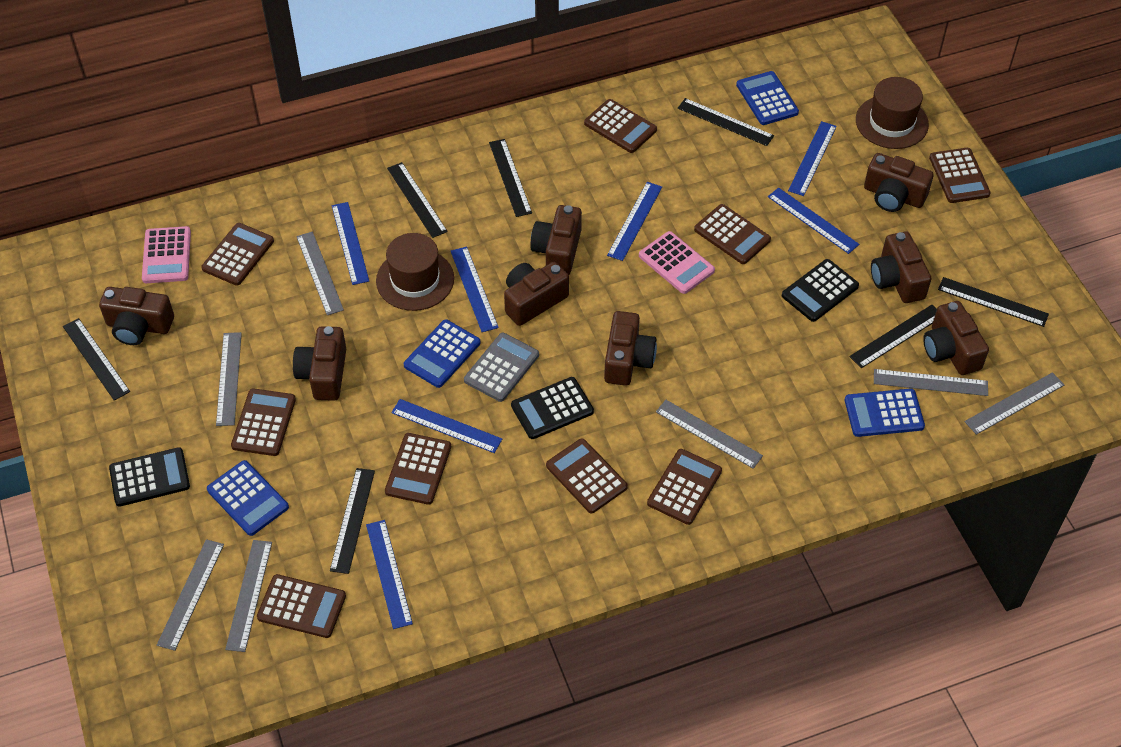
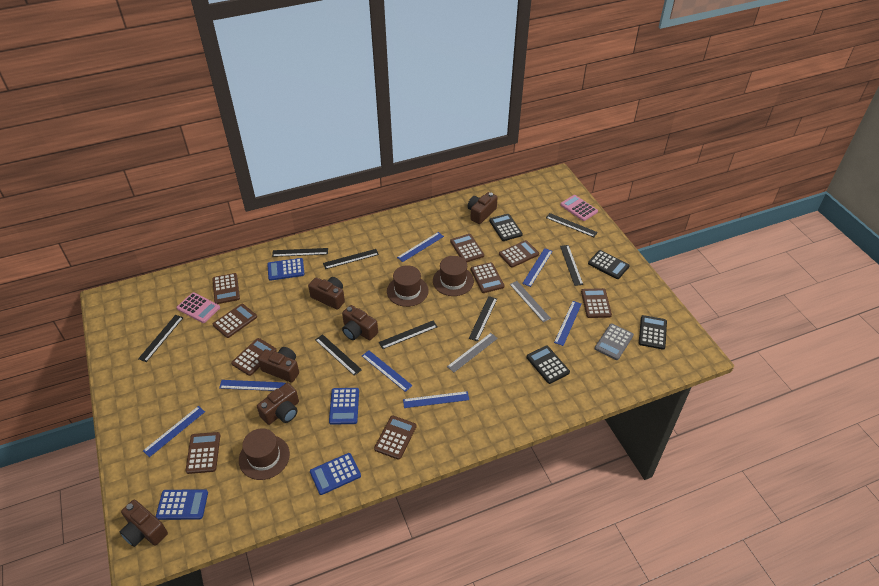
black calculator: [109,447,190,507] [511,377,594,439] [782,259,859,322] = 3 -> [489,214,523,241] [527,345,570,384] [588,250,630,279] [639,315,667,350] = 4
black ruler: [63,318,130,401] [330,468,375,574] [387,162,448,238] [489,139,532,217] [678,98,774,146] [849,305,937,368] [938,277,1049,327] = 7 -> [138,315,183,362] [272,248,328,257] [315,334,362,376] [323,249,379,269] [379,321,437,349] [469,296,497,341] [546,213,598,237] [560,245,583,286] = 8
brown camera: [99,287,174,345] [293,326,346,401] [504,262,569,326] [530,205,582,275] [604,311,657,386] [864,153,934,212] [871,231,931,303] [923,301,989,375] = 8 -> [120,500,168,547] [257,383,299,425] [258,347,299,383] [308,277,345,310] [342,305,378,340] [468,192,498,224] = 6
brown hat: [376,233,454,311] [856,77,929,149] = 2 -> [239,428,290,480] [387,265,429,307] [433,256,474,296] = 3
grey ruler: [157,539,224,651] [216,332,242,426] [225,540,272,652] [296,232,344,315] [656,400,763,469] [874,369,988,396] [965,372,1064,435] = 7 -> [447,333,498,372] [510,281,551,322] = 2

